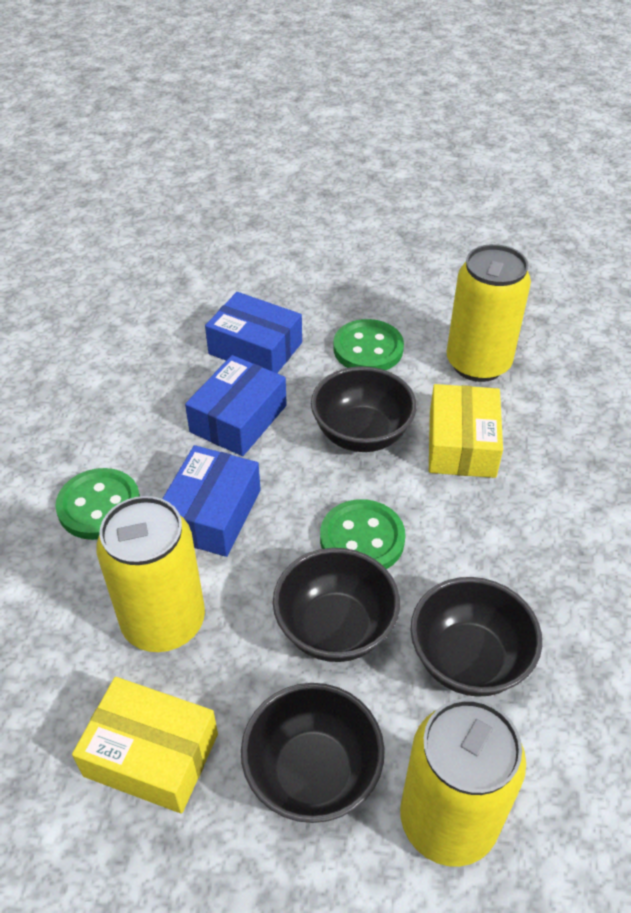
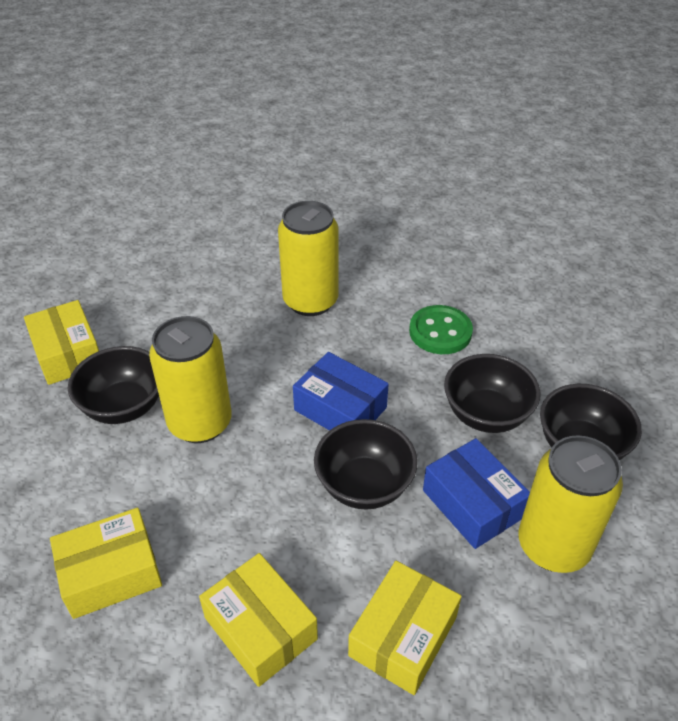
blue box: [162,445,261,557] [185,355,287,456] [205,292,302,373] = 3 -> [293,352,389,431] [423,438,530,549] = 2
green button: [55,468,140,540] [320,499,405,569] [333,319,404,370] = 3 -> [409,305,473,354] = 1
yellow box: [72,677,218,814] [429,384,503,478] = 2 -> [24,300,99,385] [50,508,162,619] [199,553,318,687] [348,561,462,695] = 4

